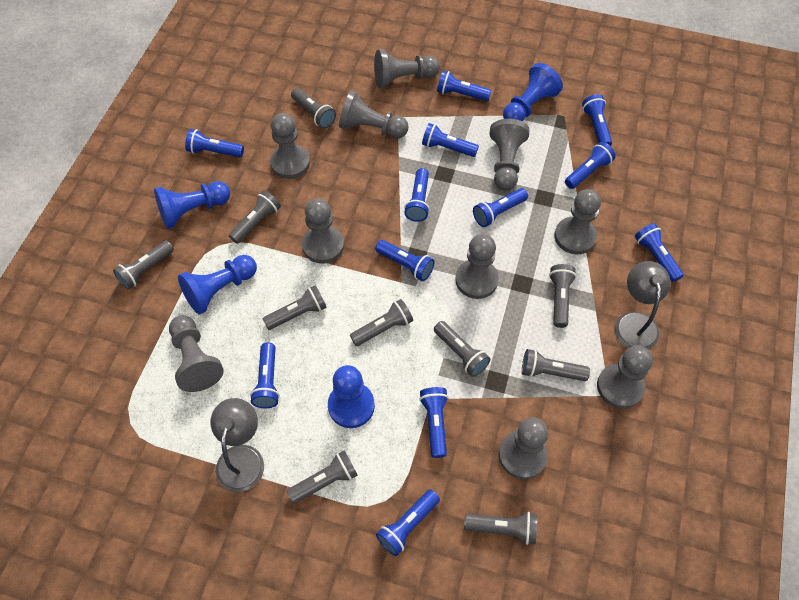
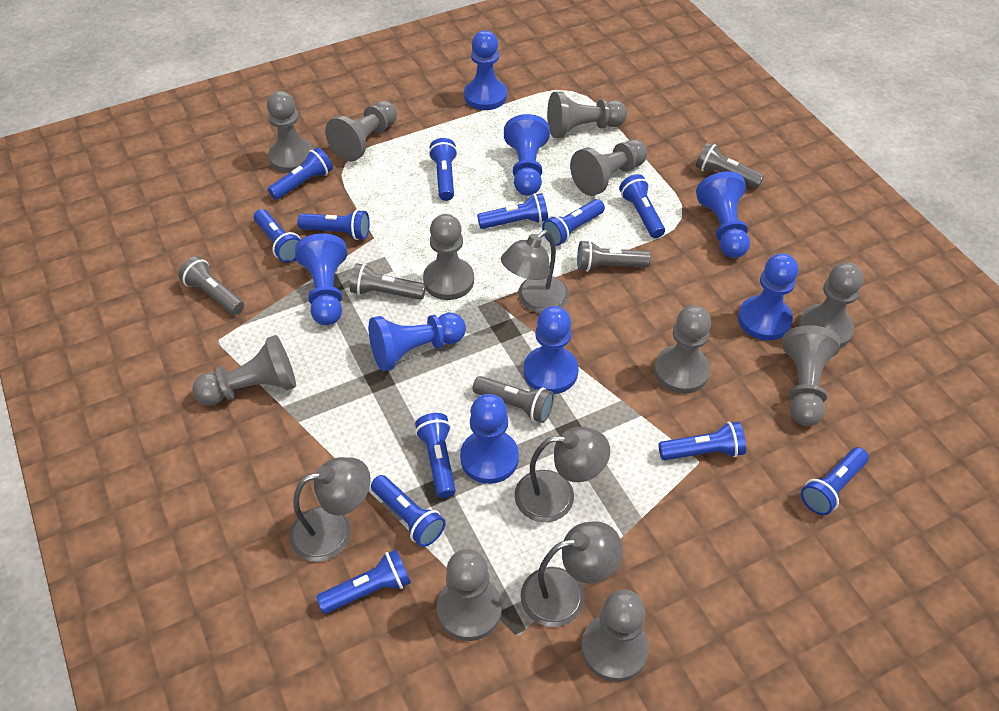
blue pawn: [154,181,230,229] [178,255,257,314] [328,365,375,428] [503,63,563,121] = 4 -> [295,233,347,325] [369,313,466,371] [460,394,519,484] [464,30,507,110] [504,114,550,196] [524,306,578,394] [696,171,750,258] [738,253,798,341] = 8
grey flashlight: [113,241,174,290] [229,190,281,244] [263,285,327,330] [287,450,358,504] [291,88,336,129] [350,299,413,346] [434,321,490,377] [464,512,537,545] [522,349,590,381] [549,264,576,328] = 10 -> [178,256,244,315] [350,263,426,300] [473,376,554,423] [577,240,651,272] [696,142,764,188] = 5
grey lamp: [211,398,264,492] [615,261,671,350] = 2 -> [289,457,371,562] [501,230,569,313] [514,427,610,522] [520,521,623,627] = 4
grey pawn: [169,315,224,392] [270,113,310,179] [302,198,344,264] [339,90,409,139] [374,49,440,88] [455,234,499,299] [489,119,529,191] [499,417,549,479] [554,189,601,254] [597,345,653,409] = 10 -> [192,335,296,406] [267,91,314,173] [325,100,397,162] [423,214,474,300] [437,549,502,641] [547,92,627,138] [570,139,648,196] [581,589,649,682] [654,305,711,394] [782,325,840,426] [798,262,863,348] = 11

